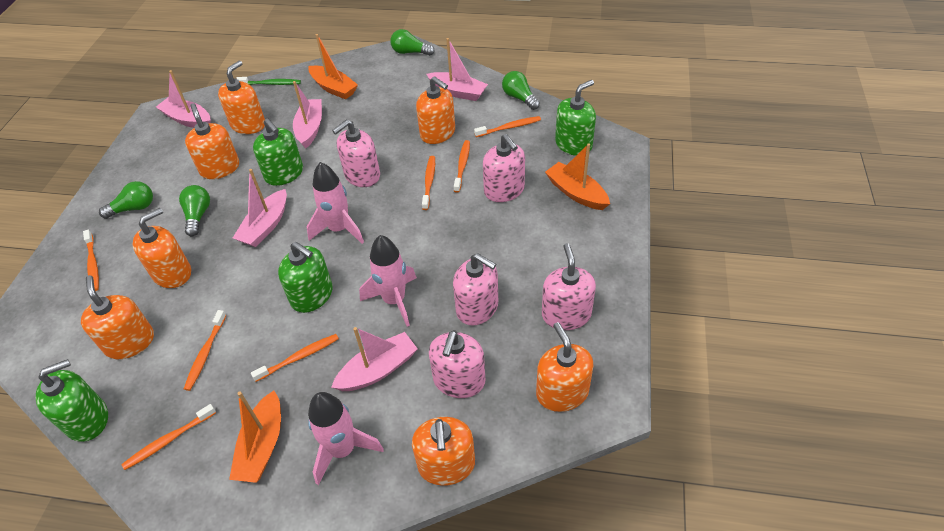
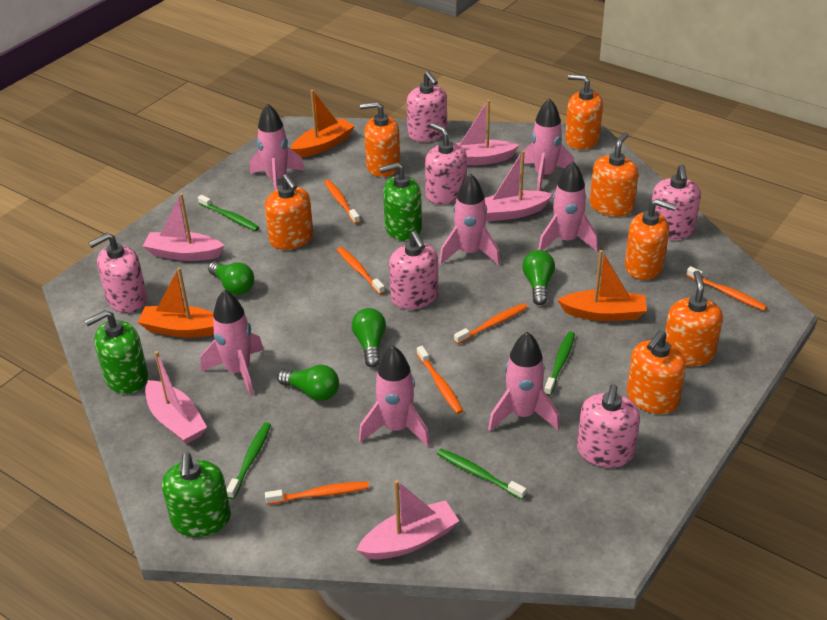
green soap dispenser: [36,359,108,442] [253,118,303,186] [278,242,333,313] [555,80,596,156] = 4 -> [85,310,148,394] [162,453,231,537] [379,162,422,241] = 3
green toothbrush: [236,77,301,85] = 1 -> [198,195,259,231] [227,422,271,499] [437,449,526,500] [544,332,575,396] = 4
orange toothbrush: [83,230,99,291] [121,404,216,470] [184,310,226,391] [251,334,339,382] [422,156,435,210] [454,140,470,193] [474,116,541,137] = 7 -> [265,481,369,504] [325,180,360,224] [337,247,385,295] [417,346,463,414] [454,303,528,344] [686,266,767,311] = 6
pink rocket: [307,162,364,244] [308,392,384,485] [359,235,417,327] = 3 -> [201,290,264,396] [250,104,305,191] [359,346,430,447] [439,174,500,265] [488,332,560,431] [523,98,574,191] [538,162,598,251] = 7
pink soap dispenser: [332,119,380,187] [429,330,486,398] [453,253,498,325] [483,134,525,202] [542,243,596,330] = 5 -> [88,233,147,313] [389,231,438,309] [407,71,447,142] [425,123,467,205] [577,384,640,468] [651,165,701,240] = 6

